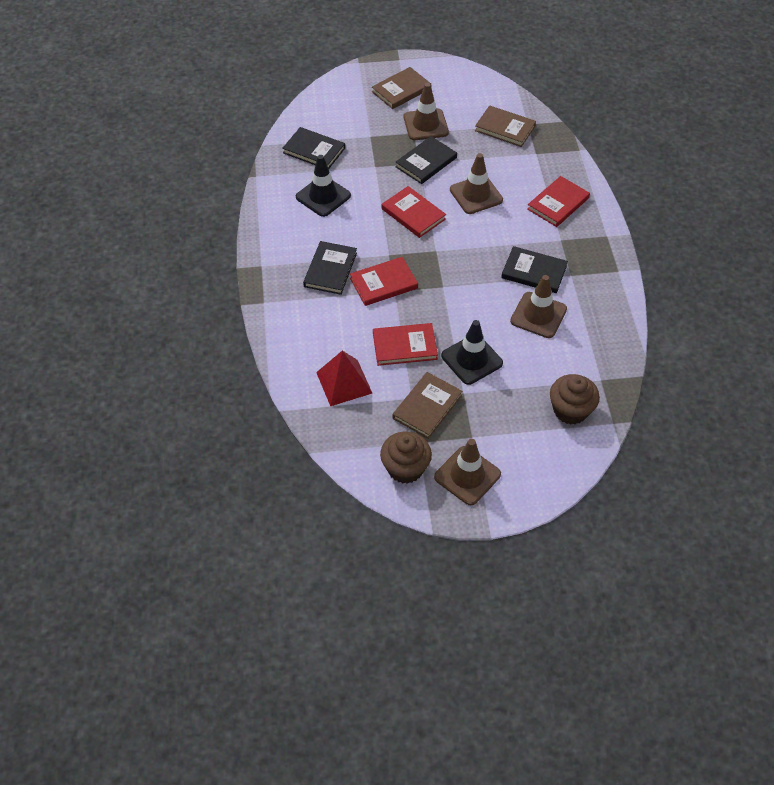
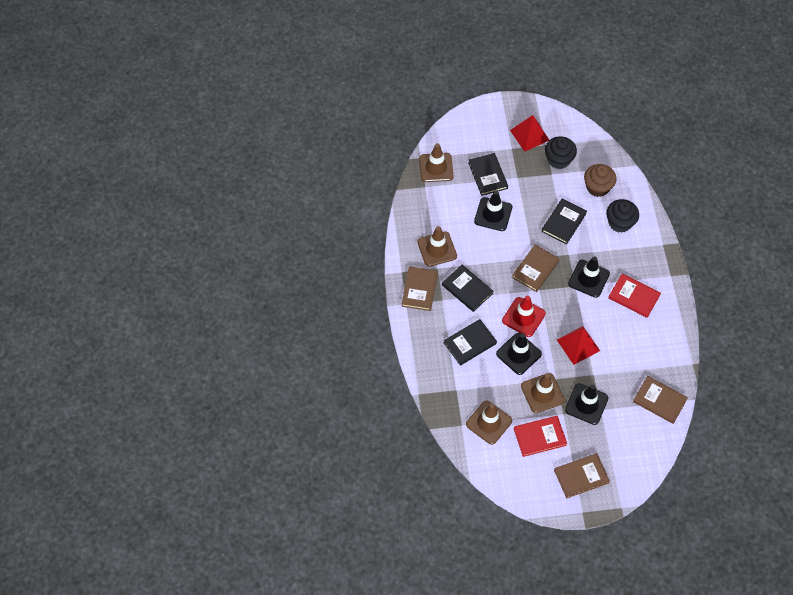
black cupcake: none = 0 -> [545,136,577,169] [606,199,639,233] = 2
black traffic cone: [296,155,351,217] [441,320,503,385] = 2 -> [474,191,512,231] [496,333,542,375] [565,383,608,425] [568,256,610,298] = 4
brown book: [372,67,431,109] [393,372,462,439] [475,105,536,147] = 3 -> [402,267,438,311] [512,245,560,292] [554,453,610,499] [633,376,688,424] = 4
brown cupcake: [380,431,432,484] [550,374,600,424] = 2 -> [584,164,617,197] = 1
red book: [350,257,418,306] [373,323,438,366] [382,186,446,238] [527,176,590,227] = 4 -> [514,416,567,457] [608,274,661,318] = 2
red pyramid: [316,351,372,406] = 1 -> [510,115,549,152] [557,326,600,365] = 2
red traffic cone: none = 0 -> [502,296,546,337] = 1

